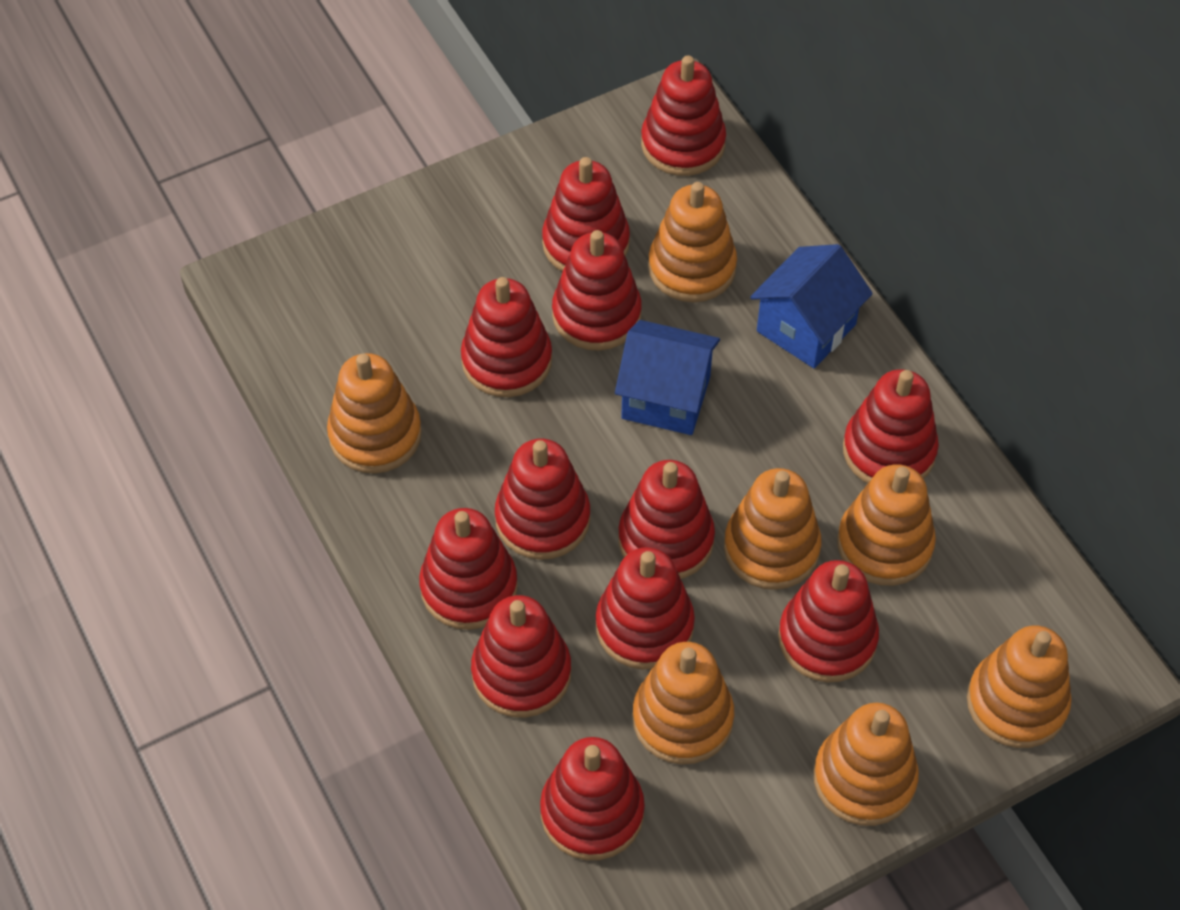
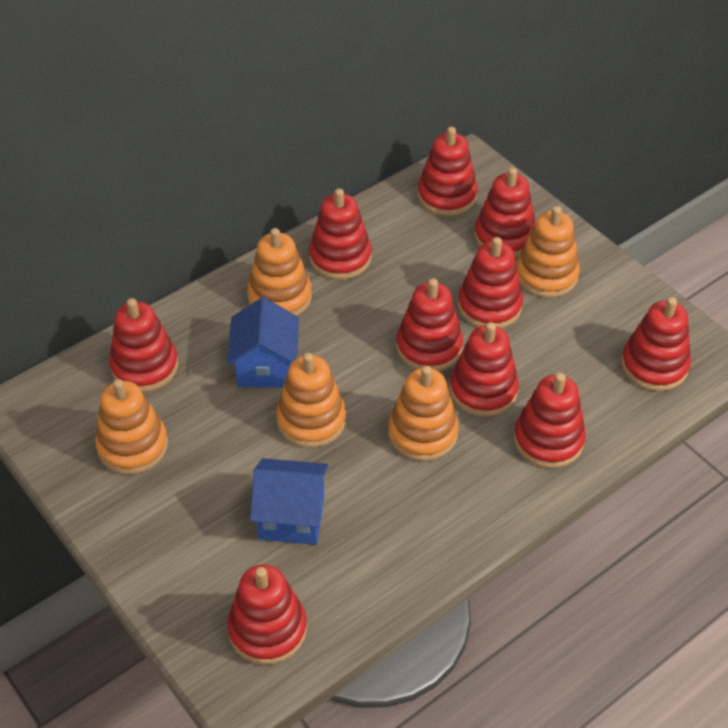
orange stacking toy: [327,353,422,474] [632,642,734,765] [648,182,737,302] [724,468,822,590] [813,703,919,826] [837,464,936,586] [967,626,1072,748] = 7 -> [95,379,168,474] [247,228,312,316] [276,353,346,448] [388,366,459,461] [516,206,580,298] = 5
red stacking toy: [419,508,518,630] [461,277,552,397] [471,595,571,718] [495,439,590,560] [540,737,645,860] [542,157,630,272] [552,230,642,351] [596,547,695,670] [618,460,715,579] [641,55,726,176] [778,560,879,683] [843,369,939,483] = 12 -> [109,298,178,392] [227,565,307,665] [309,188,372,280] [396,278,463,371] [417,127,478,216] [450,322,519,417] [458,237,523,328] [474,167,536,257] [514,373,586,468] [621,297,691,391] = 10

